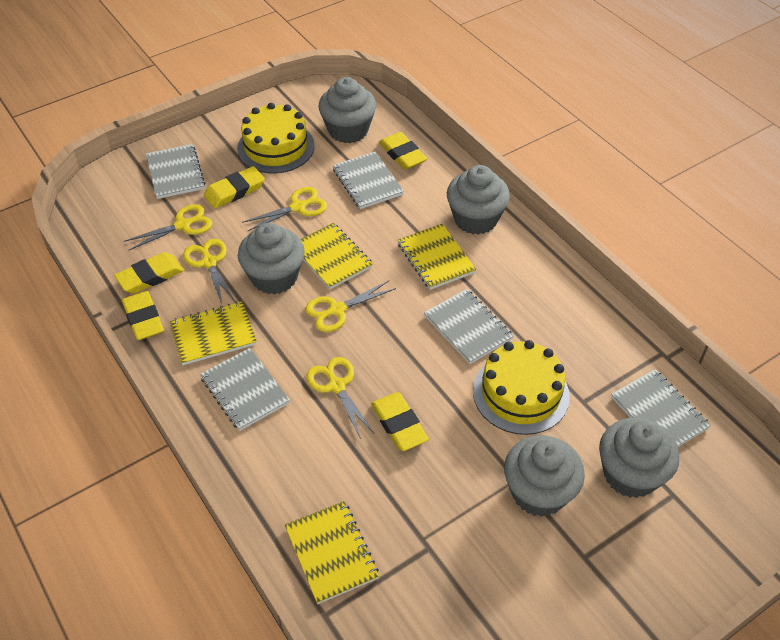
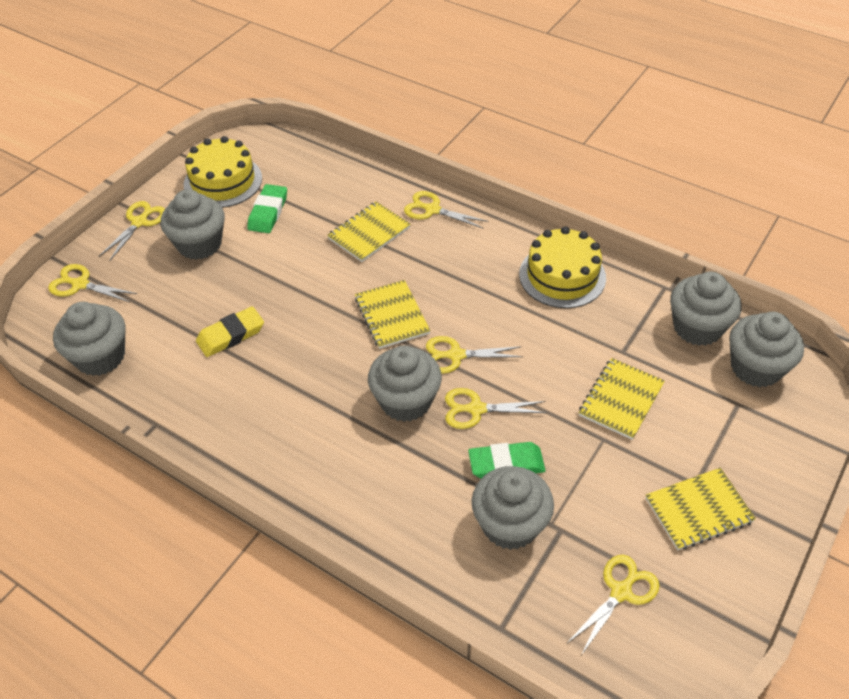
green eraser: none = 0 -> [247,184,287,233] [468,442,545,479] = 2
grey cupcake: [238,223,305,295] [319,77,376,143] [447,165,510,235] [504,435,585,517] [599,418,679,498] = 5 -> [53,302,125,376] [161,189,225,260] [368,346,442,422] [472,466,554,550] [670,272,741,346] [729,312,804,387] = 6
grey notebook: [146,144,205,199] [200,348,290,431] [333,152,404,209] [424,289,514,364] [611,369,711,447] = 5 -> none = 0
yellow eraser: [114,252,184,294] [122,291,164,340] [204,166,265,209] [371,393,429,451] [379,132,427,170] = 5 -> [196,306,264,357] = 1
yellow scissors: [124,204,212,250] [183,239,235,304] [242,187,327,232] [305,281,396,332] [307,357,375,439] = 5 -> [48,264,137,302] [98,201,165,261] [404,191,488,229] [426,336,523,374] [445,388,547,429] [566,555,660,655] = 6

